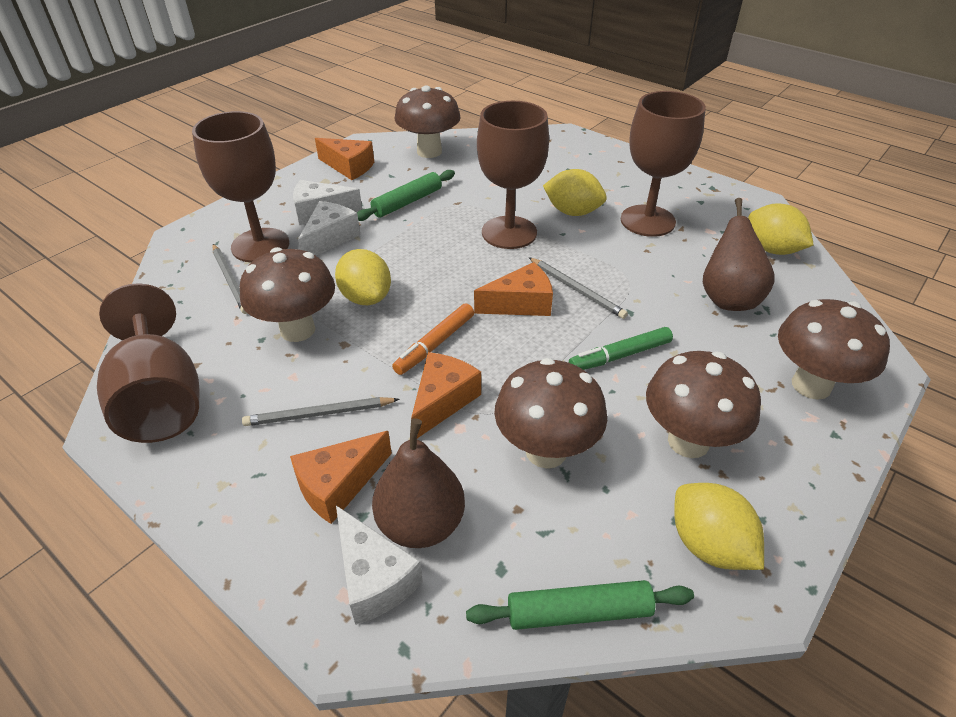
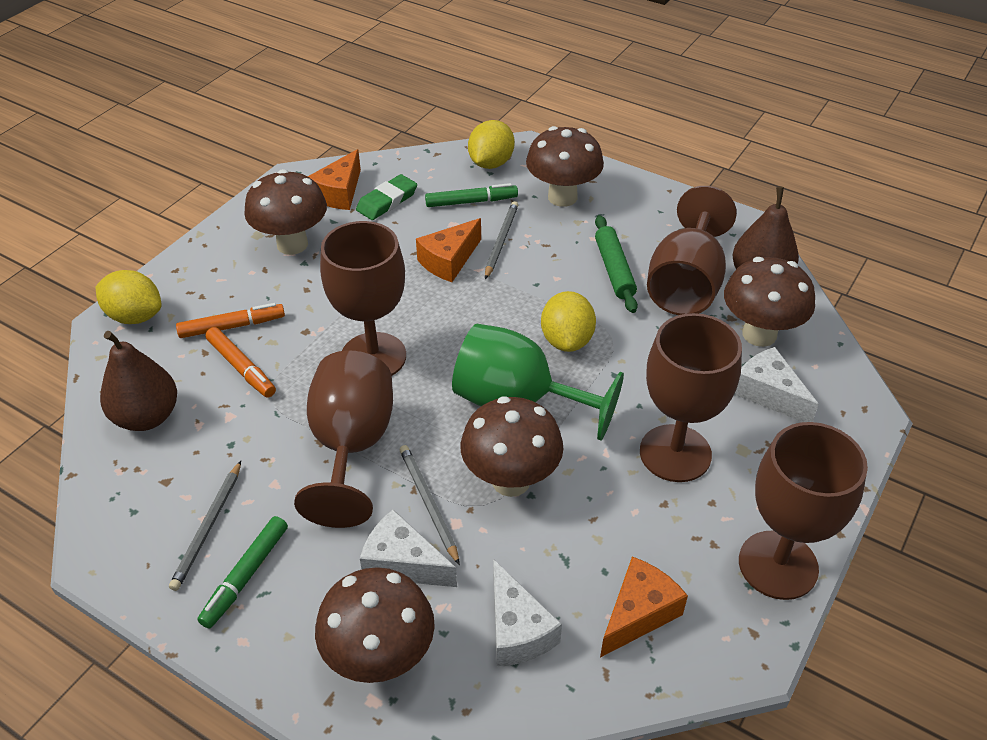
brown goblet: [97,283,200,443] [192,111,289,263] [477,101,549,249] [621,91,706,237] = 4 -> [294,350,393,528] [320,221,406,375] [640,313,742,482] [647,186,737,315] [739,422,868,600] = 5
green eraser: none = 0 -> [356,174,417,220] = 1
green goblet: none = 0 -> [452,324,624,440] = 1
green marker: [569,327,673,370] = 1 -> [197,516,288,629] [425,183,518,207] = 2
green rolling pin: [357,170,455,221] [466,580,694,630] = 2 -> [595,215,638,313] = 1
orange cheese: [290,431,392,524] [315,138,374,180] [411,352,481,438] [474,262,553,316] = 4 -> [308,149,361,210] [416,218,481,282] [600,557,688,657] = 3
orange marker: [392,303,474,375] = 1 -> [176,303,285,338] [205,327,276,398] = 2
yellow lemon: [335,249,391,305] [543,169,607,216] [674,483,764,570] [748,203,814,255] = 4 -> [96,270,161,324] [468,120,515,169] [541,291,596,352] = 3

